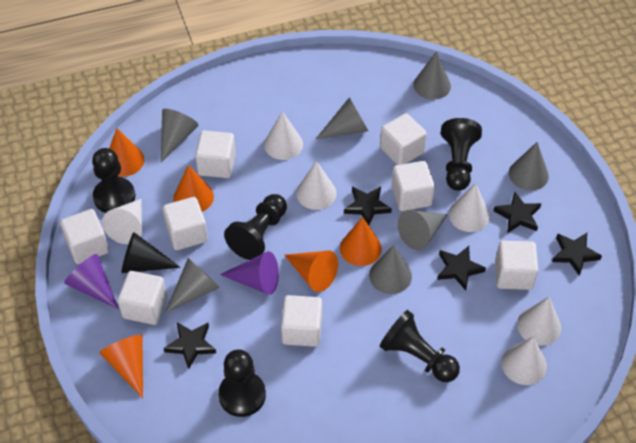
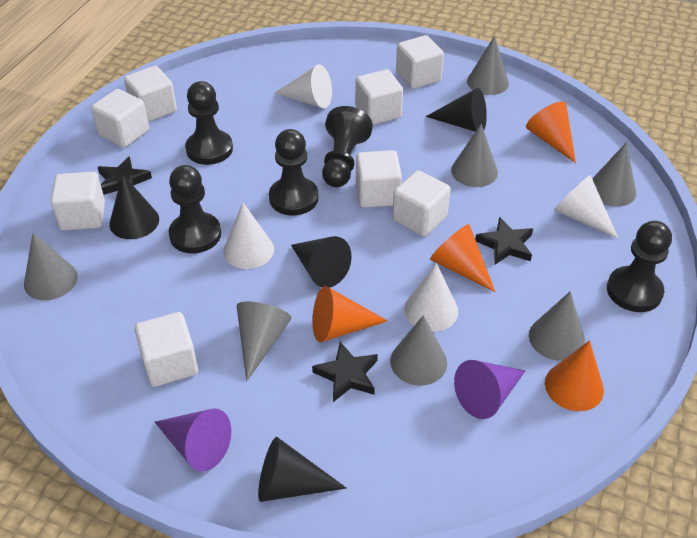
black cone: [121,232,181,273] = 1 -> [109,174,159,239] [258,437,347,502] [291,236,352,287] [426,88,487,132] = 4
black star: [164,322,216,369] [344,186,392,225] [437,246,486,291] [493,192,541,233] [552,233,602,276] = 5 -> [98,156,152,195] [312,342,378,402] [475,217,533,265] = 3
orange cone: [99,335,143,398] [109,128,144,177] [173,165,214,212] [284,250,338,292] [340,217,382,266] = 5 -> [312,286,388,342] [430,224,495,292] [526,101,576,163] [545,340,604,411] = 4
white cone: [102,199,142,244] [264,111,303,160] [296,161,337,210] [449,183,490,232] [502,336,547,385] [517,297,561,346] = 6 -> [223,203,274,269] [275,64,332,108] [404,263,458,332] [554,175,618,238] = 4

